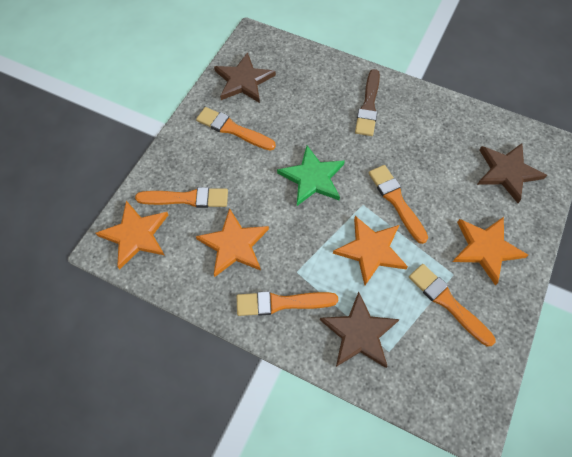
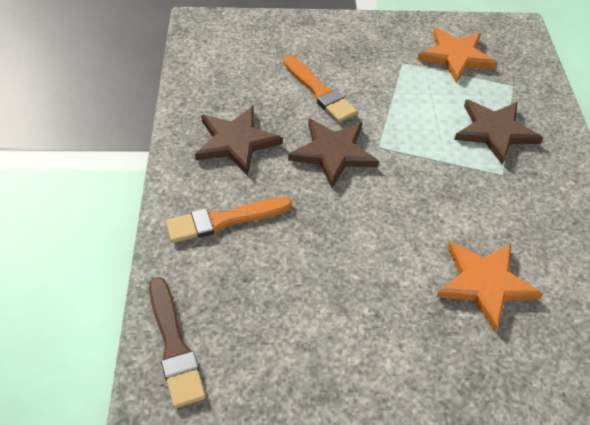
green star: [277,146,345,206] = 1 -> none = 0
orange brush: [135,187,228,208] [196,107,276,151] [237,291,338,316] [369,165,428,244] [409,264,495,346] = 5 -> [166,197,292,243] [283,55,357,123] = 2
orange star: [96,201,168,269] [196,208,269,277] [333,216,408,285] [452,217,528,285] = 4 -> [417,28,498,83] [437,242,543,332] = 2

